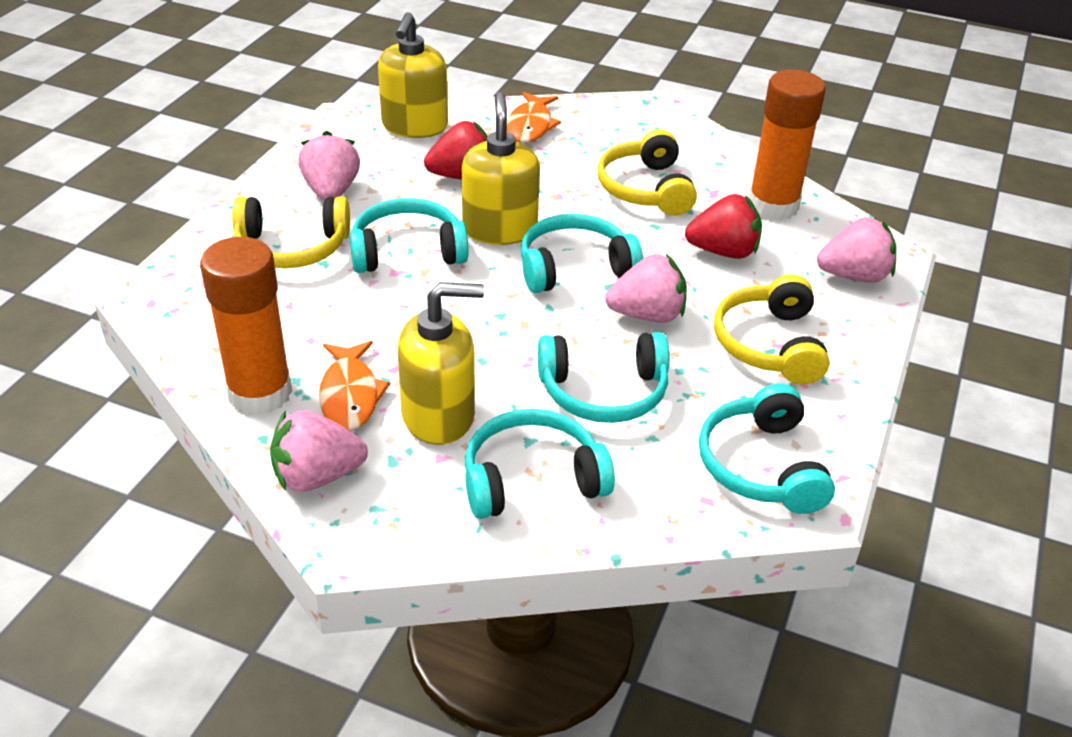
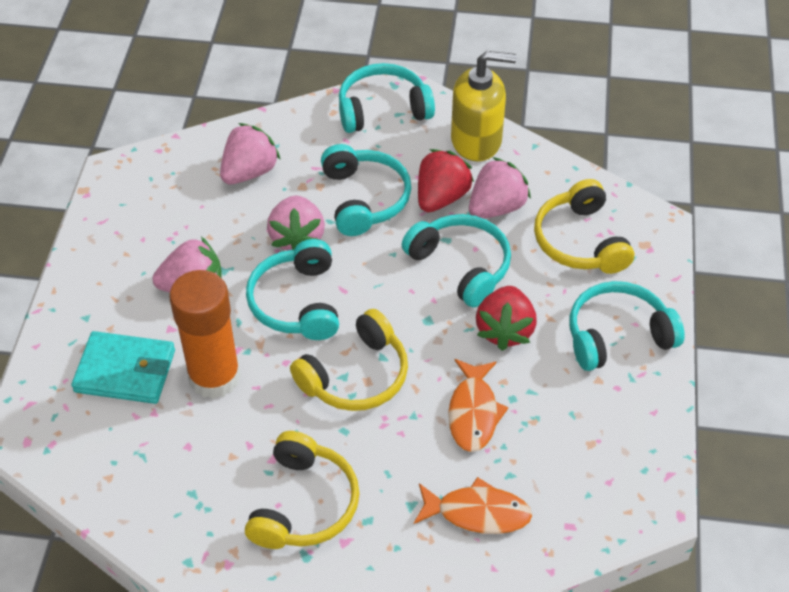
orange glue stick: [200,237,293,415] [748,70,826,220] = 2 -> [169,270,241,399] = 1
turquoise wallet: none = 0 -> [72,331,175,404] = 1
yellow soap dispenser: [378,12,448,138] [398,282,484,445] [462,92,540,245] = 3 -> [451,51,517,161] = 1

